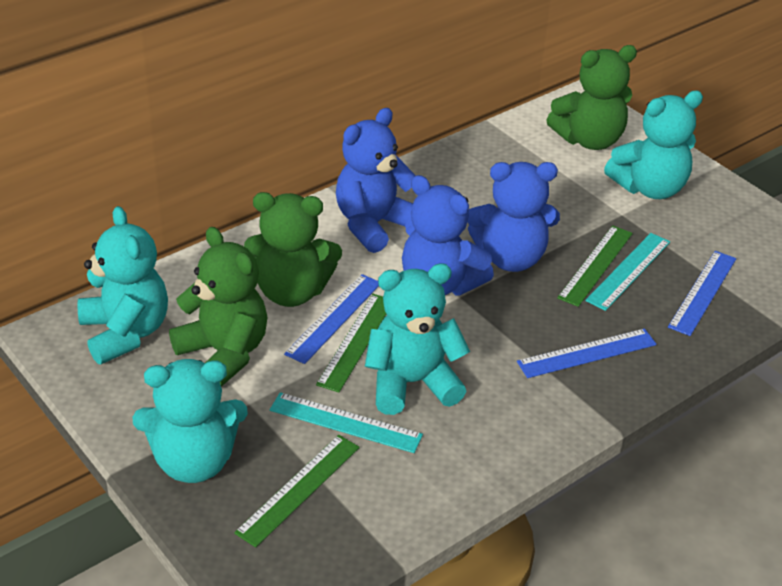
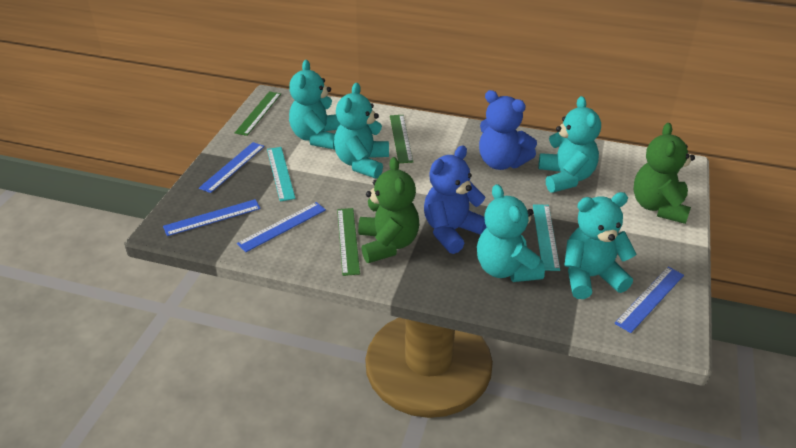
blue ruler: [284,274,379,364] [517,329,657,378] [668,251,736,336] = 3 -> [163,199,261,236] [199,142,265,193] [237,202,326,252] [614,267,684,333] = 4
blue teddy bear: [336,108,416,253] [402,175,494,296] [467,162,560,272] = 3 -> [424,146,487,254] [479,90,537,170] = 2
green teddy bear: [169,227,268,387] [244,192,342,307] [546,45,637,150] = 3 -> [358,157,419,263] [633,123,695,224] = 2
turquoise teddy bear: [77,206,168,364] [133,359,248,483] [365,264,470,415] [604,90,703,199] = 4 -> [289,60,340,150] [334,83,389,179] [477,184,545,282] [538,96,601,193] [564,192,636,299] = 5

